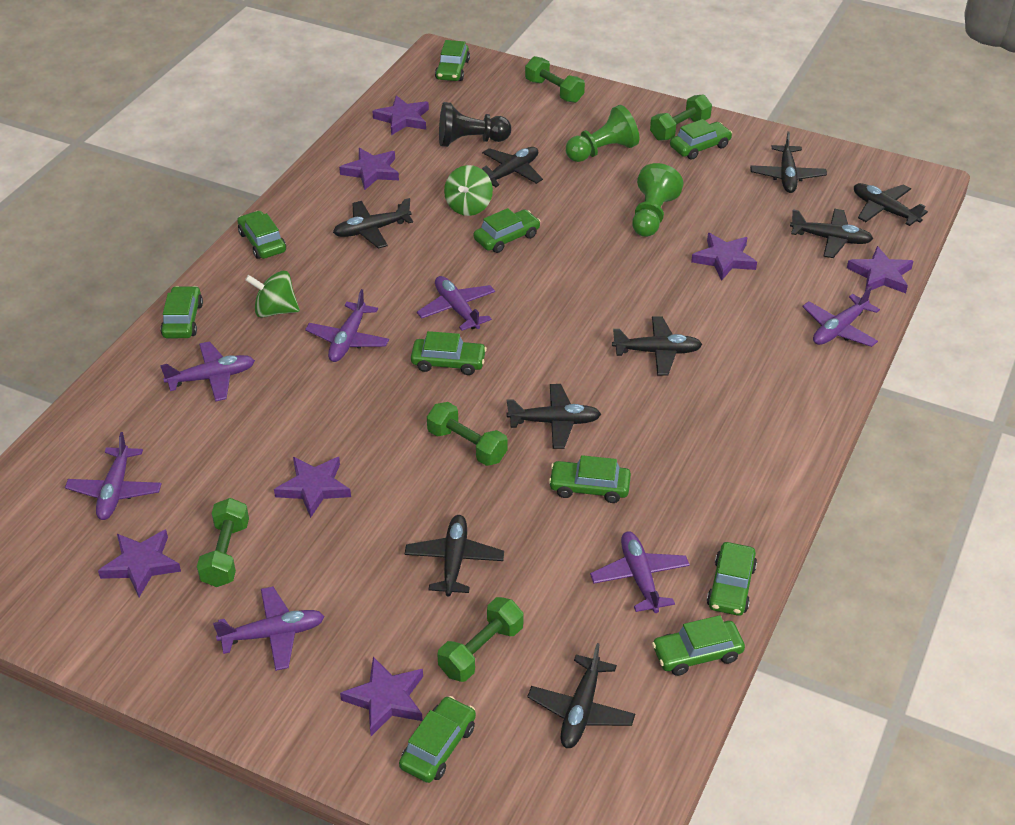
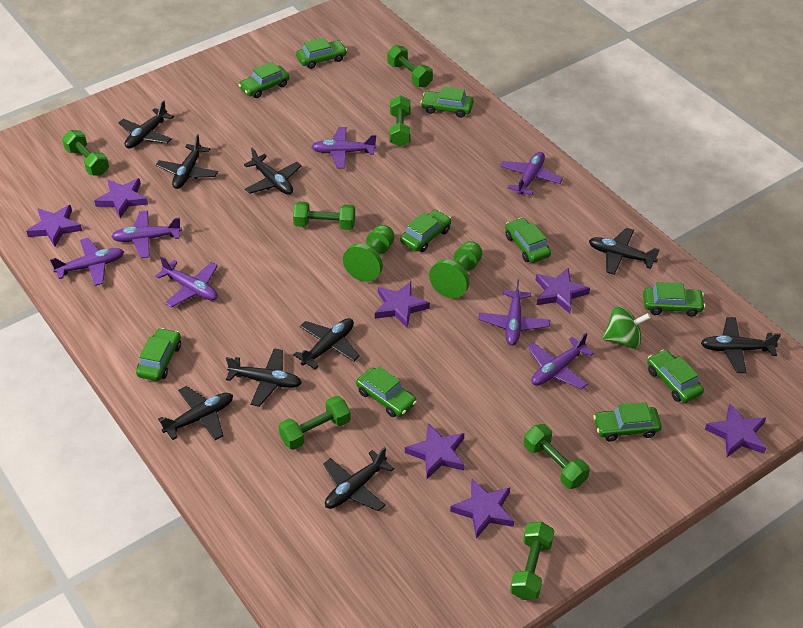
black pawn: [439,102,511,147] = 1 -> none = 0
green dumbbell: [197,498,249,587] [427,402,508,466] [437,597,523,682] [525,56,585,103] [650,95,712,141] = 5 -> [62,130,109,175] [279,396,351,450] [293,202,355,230] [387,45,433,87] [389,95,411,146] [510,522,554,600] [524,424,590,489] = 7
green spinning top: [245,271,300,318] [444,165,493,216] = 2 -> [602,306,651,348] = 1

